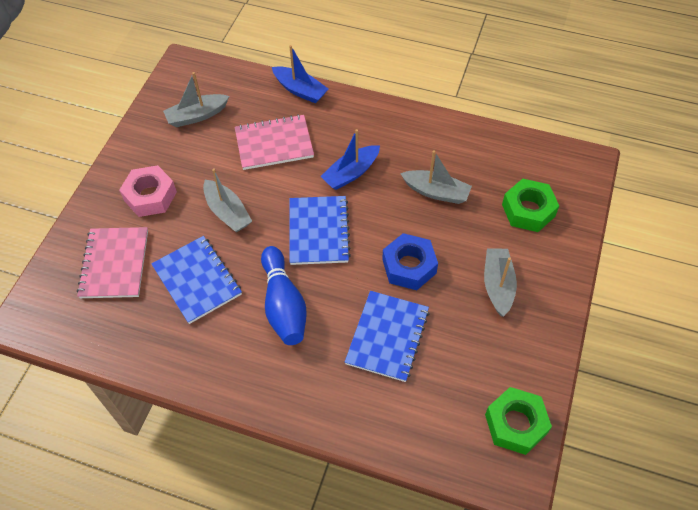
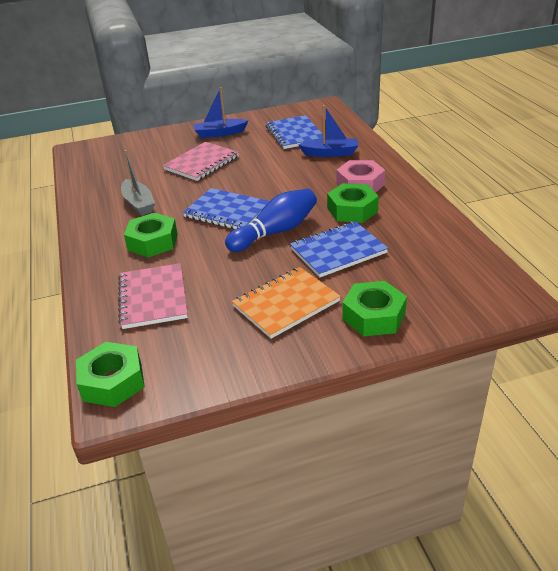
blue nut: [382,233,438,290] = 1 -> none = 0
green nut: [485,387,552,455] [502,178,559,232] = 2 -> [76,342,145,407] [124,213,177,257] [327,183,379,223] [342,281,407,336] = 4
grey boat: [163,72,229,127] [203,169,252,232] [400,150,472,204] [484,248,517,317] = 4 -> [121,150,155,216] = 1
orange notebook: none = 0 -> [232,267,341,339] = 1

